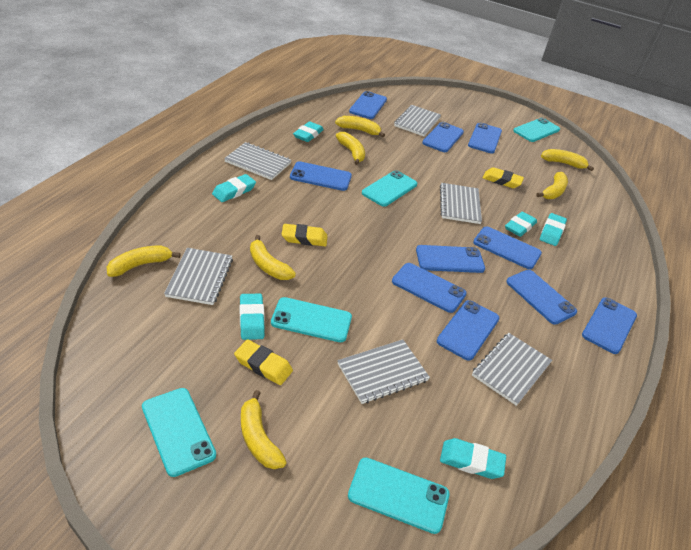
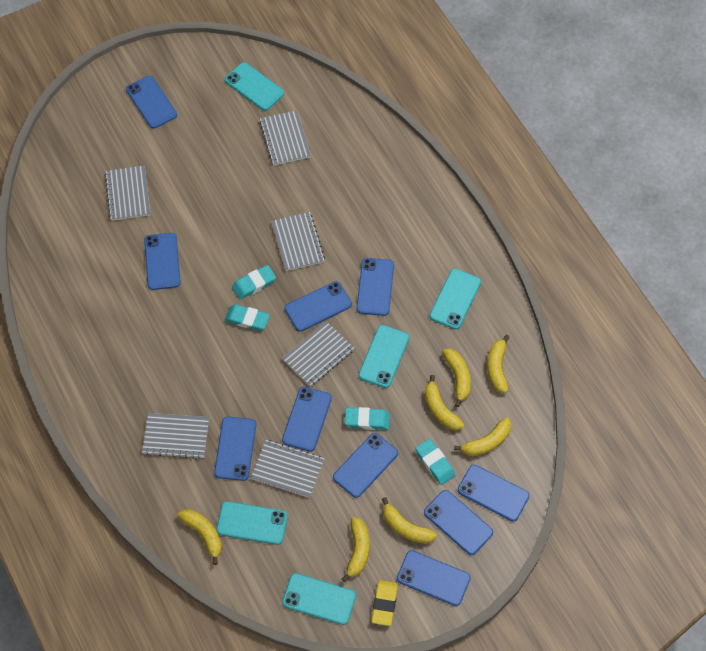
turquoise eraser: [212,174,256,202] [240,294,265,340] [293,121,324,142] [440,438,506,479] [505,211,537,237] [540,213,567,246] = 6 -> [225,304,270,331] [232,265,276,300] [345,407,390,430] [415,439,455,485] = 4
yellow eraser: [234,339,293,385] [282,224,327,246] [483,167,524,188] = 3 -> [371,580,398,626] = 1

